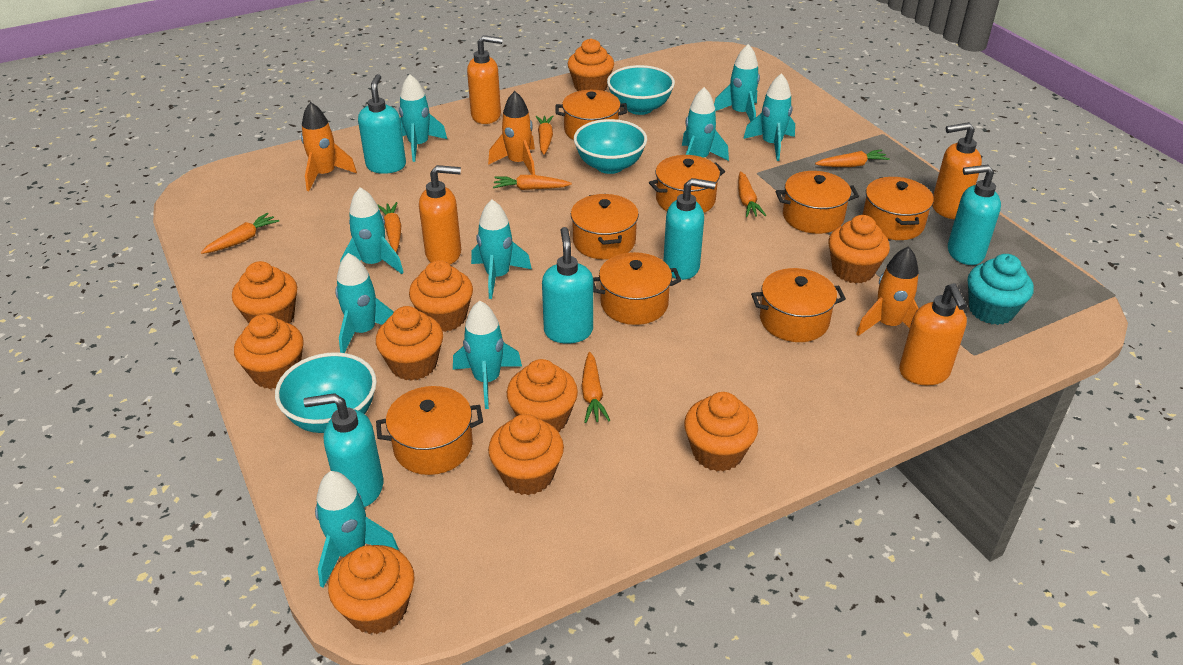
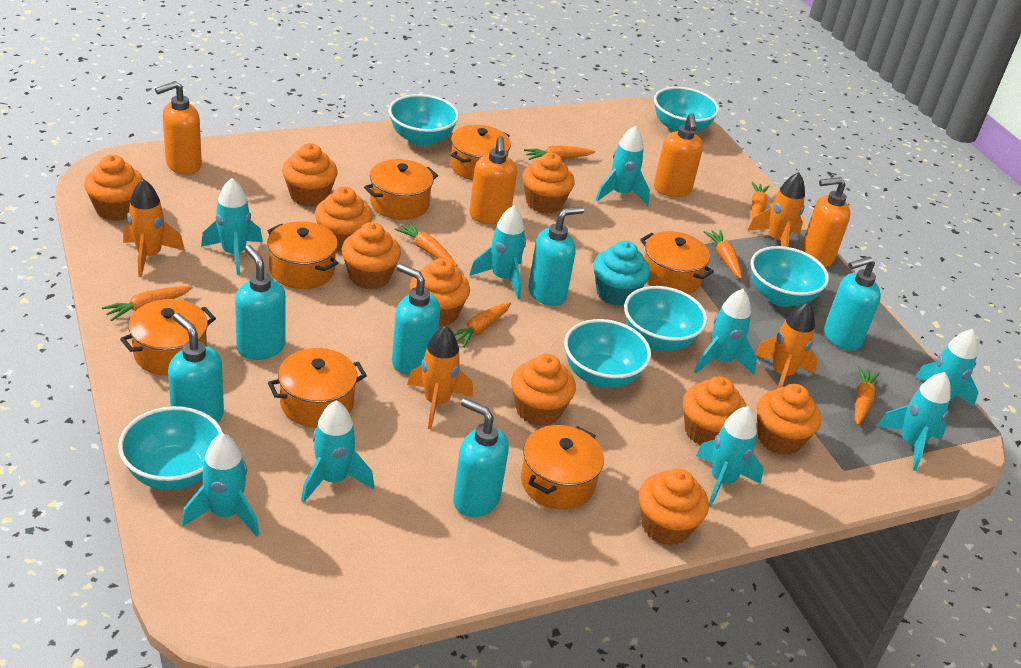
orange pot: [376,386,483,475] [556,90,628,140] [571,194,639,260] [593,252,681,325] [649,155,725,213] [751,268,846,342] [776,171,859,234] [862,177,934,240] = 8 -> [120,299,216,376] [267,221,338,289] [268,348,367,428] [364,159,438,220] [450,125,511,180] [521,425,604,510] [640,231,714,294] = 7
orange rocket: [301,102,357,191] [488,91,535,175] [856,246,919,336] = 3 -> [123,179,185,277] [407,326,473,429] [747,172,805,247] [755,302,818,388] = 4
turquoise bowl: [275,352,377,433] [574,119,647,174] [607,65,675,115] = 3 -> [118,406,223,490] [388,94,459,146] [564,319,651,388] [624,286,707,351] [654,87,719,132] [751,246,829,307] = 6
turquoise soap dispenser: [303,393,383,507] [358,74,406,174] [542,227,593,344] [663,178,716,280] [948,165,1001,265] = 5 -> [168,313,224,423] [235,245,286,360] [392,263,440,375] [453,398,509,517] [528,206,584,306] [824,256,881,351] = 6

